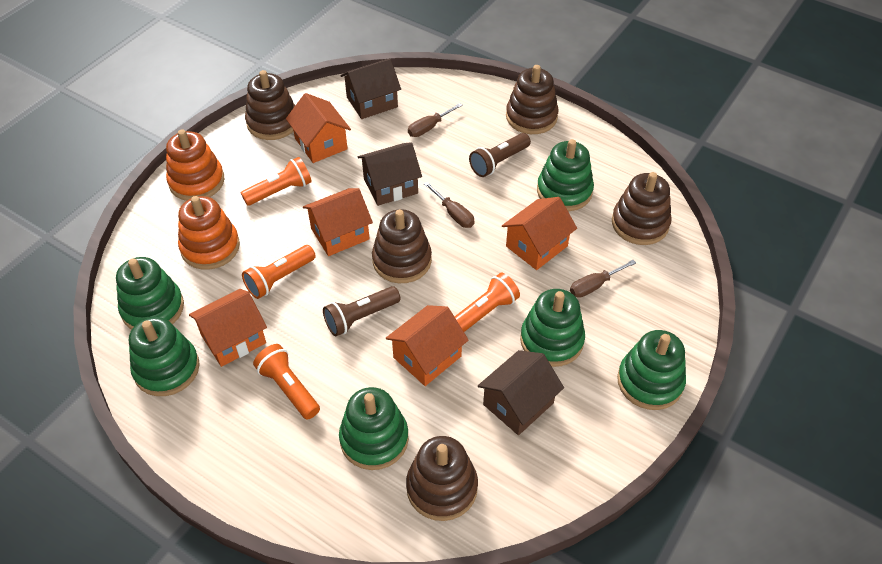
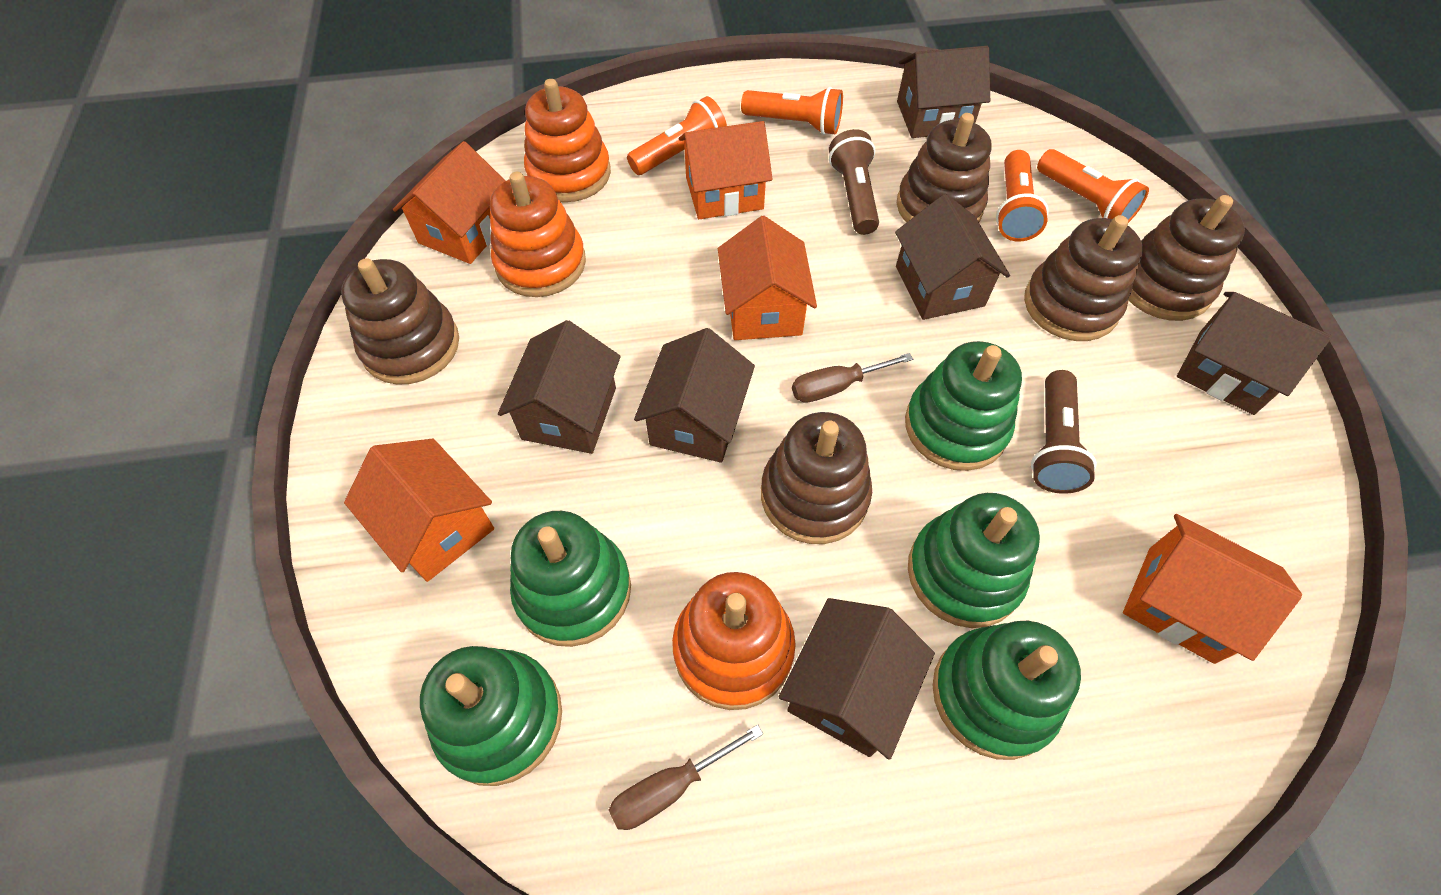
brown house: [340,58,401,119] [358,142,422,206] [478,350,564,435] = 3 -> [498,320,621,454] [634,328,755,463] [778,598,935,760] [895,194,1010,320] [897,46,990,138] [1177,292,1332,415] = 6
brown screwdriver: [408,103,463,137] [424,182,475,228] [570,260,636,298] = 3 -> [609,724,763,830] [792,353,913,403] = 2
green stacking toy: [116,257,184,330] [129,317,200,396] [339,387,409,470] [520,289,585,367] [537,139,594,211] [617,330,686,410] = 6 -> [420,646,562,786] [510,511,631,647] [905,341,1022,471] [908,493,1040,628] [932,621,1081,760] = 5
orange stacking toy: [166,129,224,201] [178,196,240,270] = 2 -> [490,172,586,297] [524,79,611,202] [672,572,796,710] = 3

